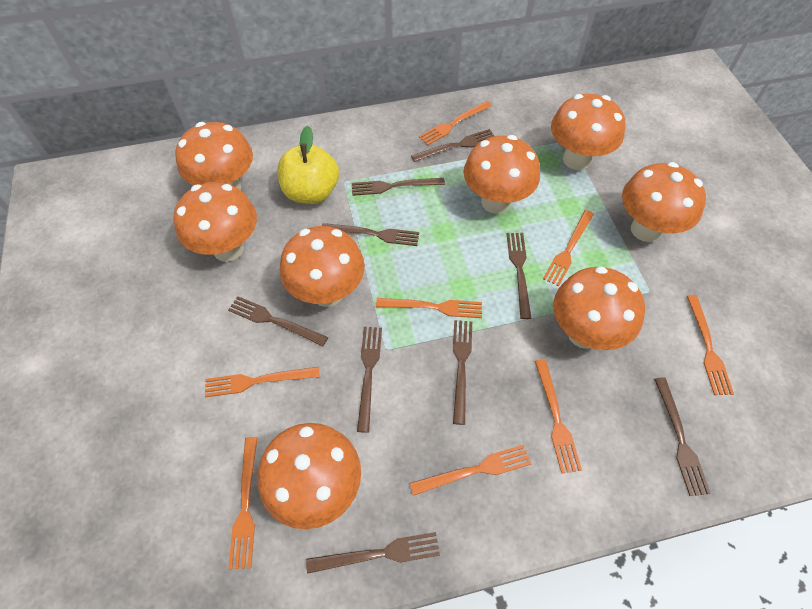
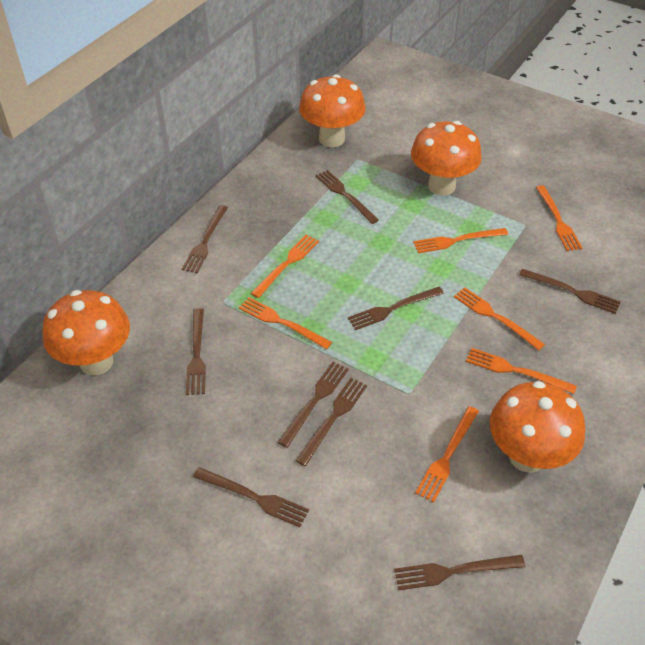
orange fork: [205,367,320,397] [228,437,258,569] [376,298,482,318] [410,445,531,496] [419,101,492,145] [535,359,582,473] [543,210,594,286] [687,295,734,395] = 8 -> [239,297,332,349] [251,235,319,298] [413,228,508,253] [415,406,479,502] [454,287,545,350] [466,348,577,394] [536,185,582,251] = 7
orange mushroom: [174,182,257,262] [175,122,253,190] [258,423,361,529] [280,226,365,307] [463,135,540,214] [551,94,625,170] [553,266,645,350] [622,162,706,242] = 8 -> [42,290,130,376] [299,74,366,147] [411,121,482,195] [490,381,585,473] = 4
yellow apple: [278,126,339,204] = 1 -> none = 0

